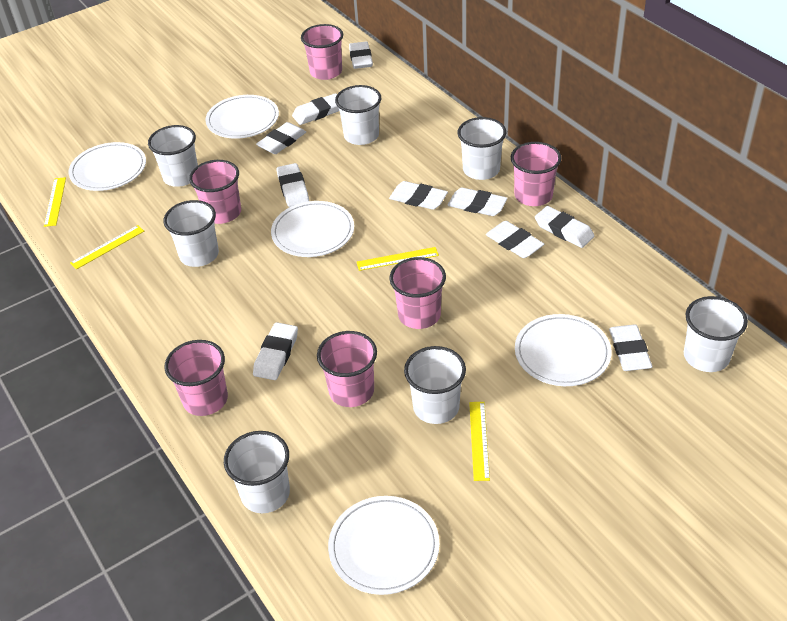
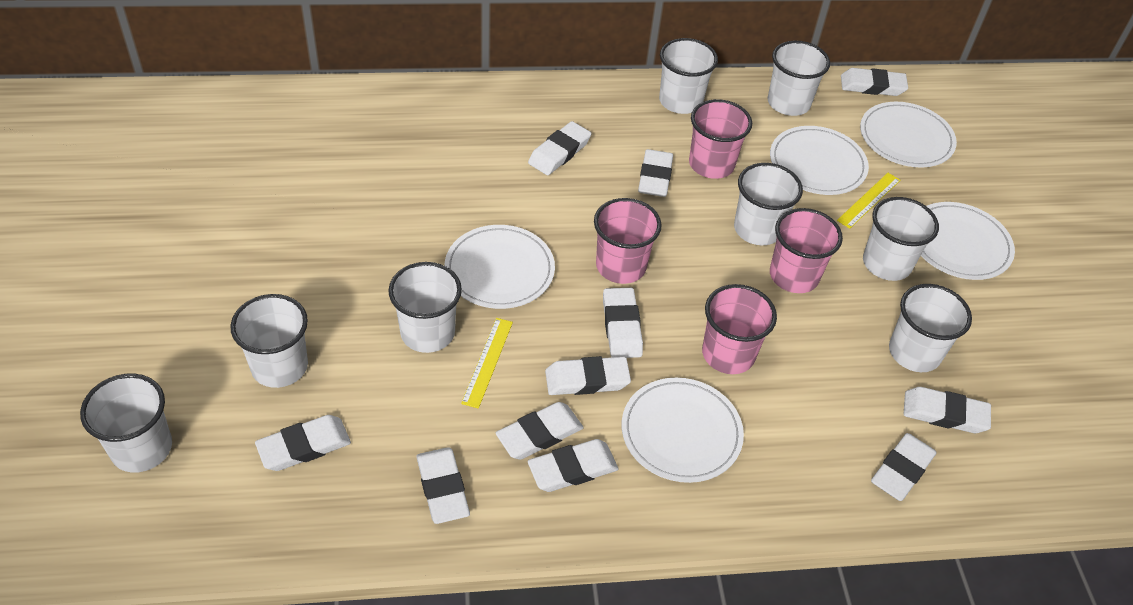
pink cup: [164,340,228,416] [189,160,241,224] [301,24,343,80] [317,331,377,407] [389,257,446,329] [511,142,561,206] = 6 -> [594,198,662,284] [689,99,752,179] [702,284,777,374] [770,208,843,293] = 4
white cup: [148,125,198,187] [164,200,219,267] [224,431,290,513] [335,85,381,145] [404,346,466,424] [458,117,506,180] [684,296,748,372] = 7 -> [80,373,172,473] [230,294,308,388] [388,262,462,353] [659,38,718,114] [734,163,803,245] [767,41,830,116] [863,197,939,281] [889,284,972,372] = 8
white eraser: [253,322,298,380] [256,122,306,154] [276,163,309,207] [292,93,339,125] [349,41,373,69] [389,181,448,210] [447,188,508,216] [486,221,544,258] [535,206,594,248] [609,324,653,371] = 10 -> [255,415,351,471] [416,447,470,524] [496,402,584,460] [528,121,591,175] [528,439,619,492] [545,356,631,395] [603,288,643,358] [638,149,673,197] [841,68,908,96] [871,433,937,501] [904,387,991,433] = 11
yellow ruler: [44,177,66,227] [70,225,144,270] [357,247,439,271] [469,402,490,481] = 4 -> [461,318,513,409] [837,173,900,229] = 2

